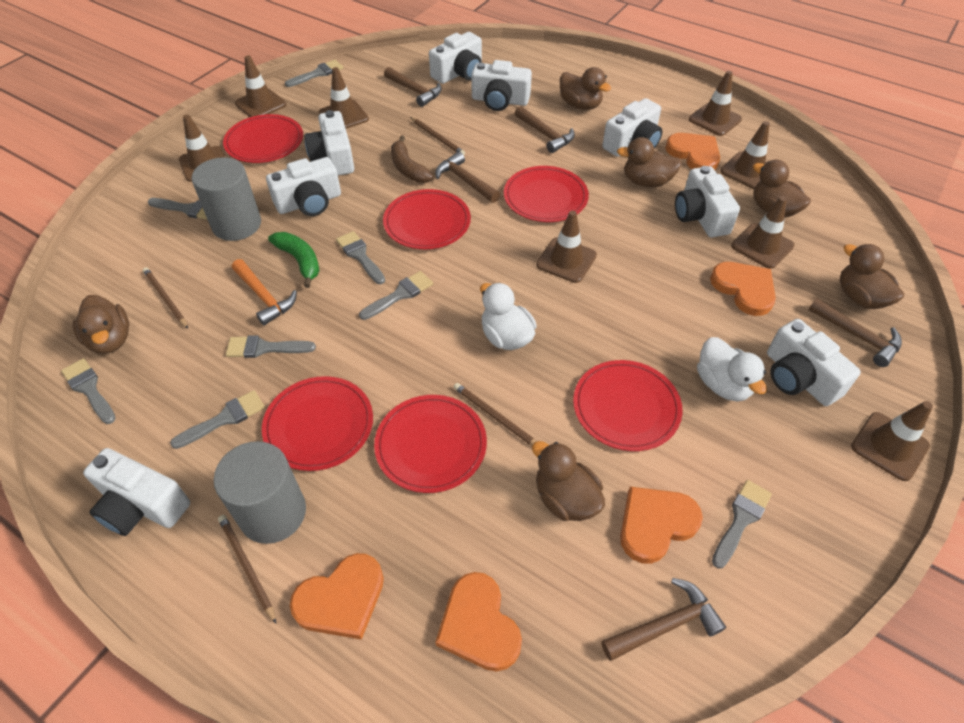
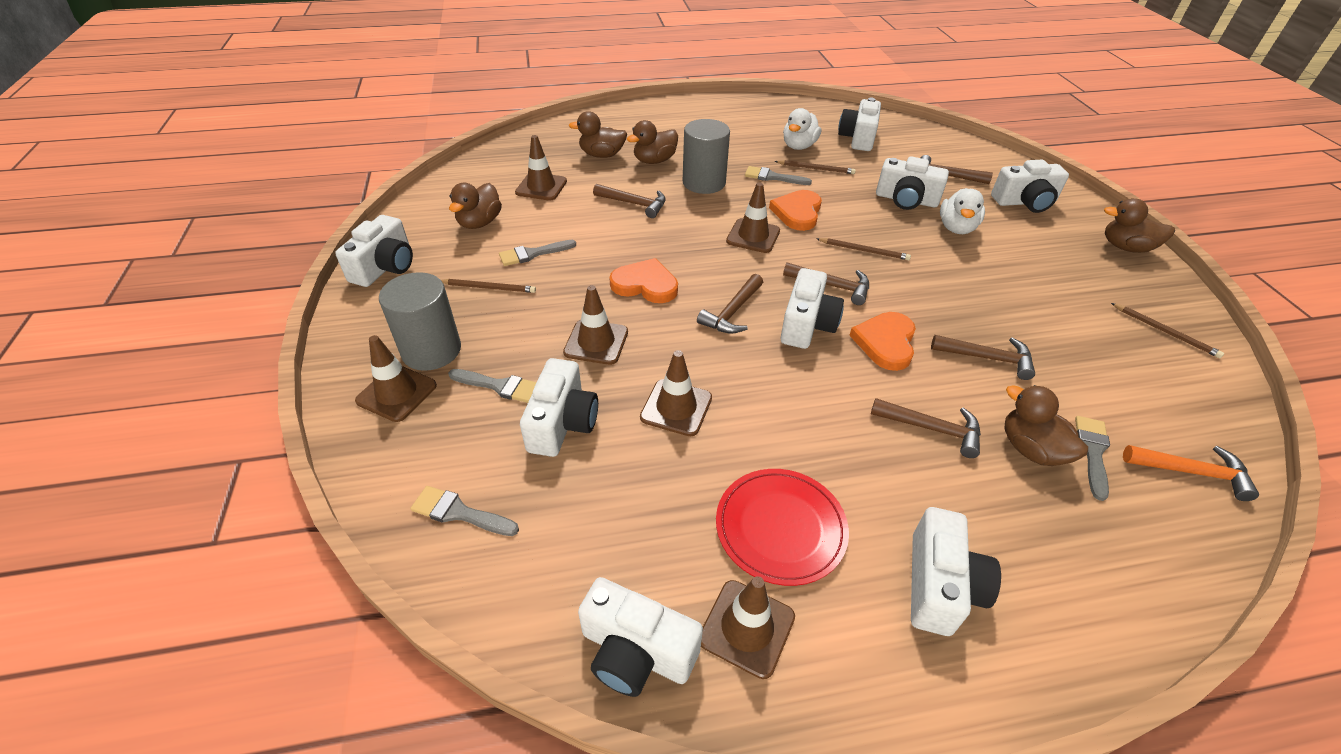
brown banana: [391,136,433,183] = 1 -> none = 0
brown duck: [72,295,129,354] [532,441,605,521] [560,67,611,110] [617,137,682,187] [753,159,811,218] [840,244,904,309] = 6 -> [449,183,502,229] [569,111,627,158] [627,120,678,164] [1005,385,1088,466] [1104,198,1175,253] = 5
brown hammer: [384,67,442,107] [435,152,500,203] [515,106,575,153] [601,578,726,661] [808,298,902,367] = 5 -> [593,184,666,218] [697,274,763,334] [783,262,869,305] [871,398,981,458] [921,155,993,184] [931,335,1035,380] = 6
brown traffic cone: [179,115,226,182] [235,55,287,117] [319,67,369,129] [536,211,597,283] [689,71,742,136] [720,121,770,189] [731,196,794,269] [851,401,933,481] = 8 -> [355,335,437,422] [515,135,567,201] [563,285,628,365] [640,350,712,436] [701,576,795,679] [726,182,780,253] = 6
green banana: [268,232,319,288] = 1 -> none = 0
grey brush: [61,358,116,424] [148,198,207,220] [170,390,265,449] [226,335,316,358] [285,60,343,87] [336,231,385,284] [359,271,433,320] [712,480,772,569] = 8 -> [410,486,519,536] [448,369,537,403] [499,240,576,266] [745,166,812,185] [1075,416,1110,501] = 5
orange heart: [290,553,384,640] [435,572,522,672] [620,487,703,564] [665,133,720,170] [710,262,776,316] = 5 -> [609,258,678,303] [769,190,822,231] [849,312,916,371] = 3
red plate: [223,114,303,163] [262,376,373,471] [374,395,487,493] [383,189,471,249] [504,166,589,222] [573,360,682,451] = 6 -> [716,469,849,586] = 1

